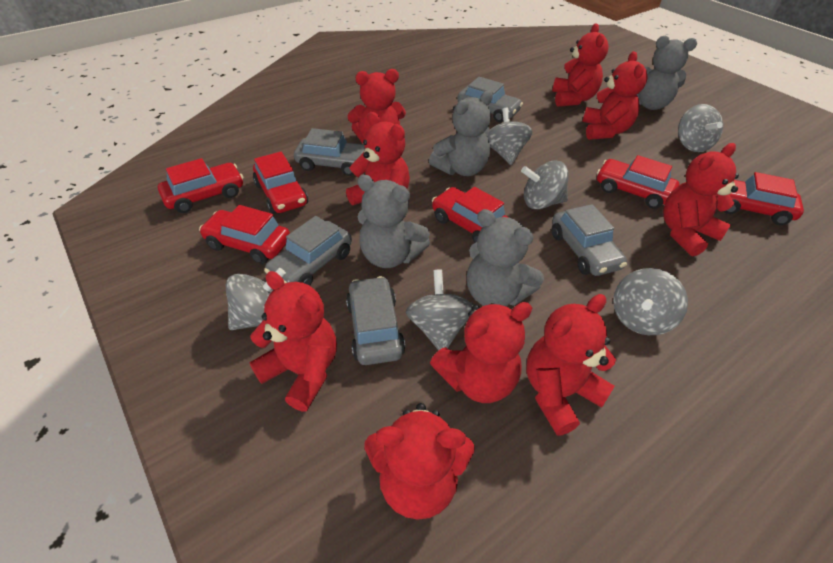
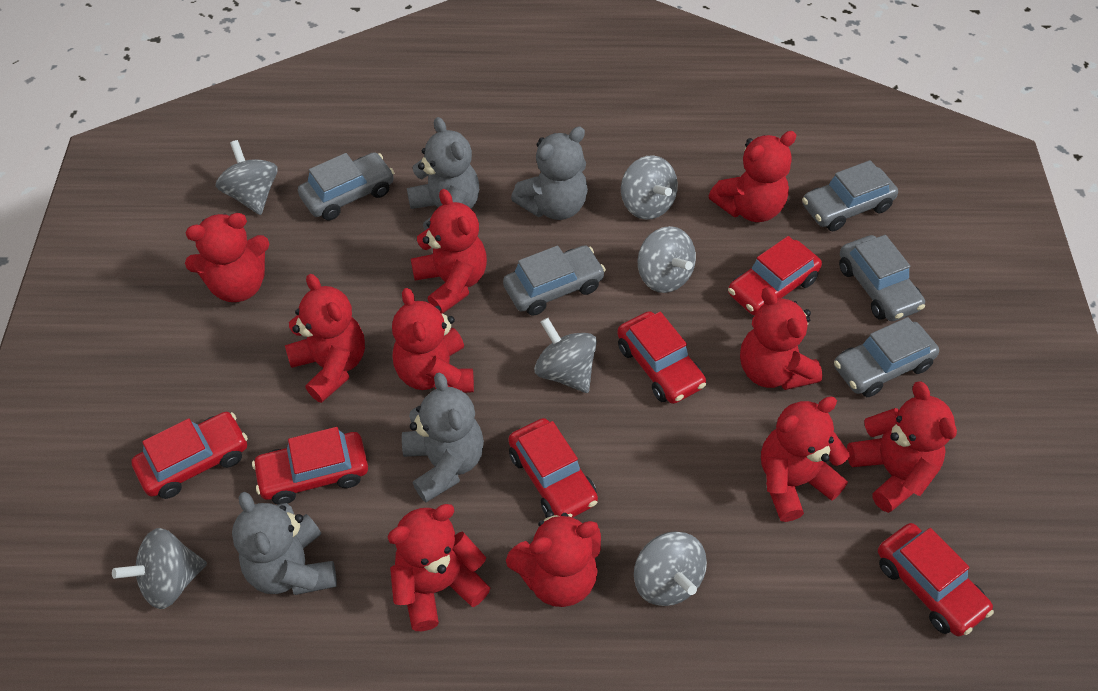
red teddy bear: [250,271,337,411] [346,112,410,205] [347,69,406,144] [364,403,474,520] [430,302,532,403] [526,294,616,435] [552,23,609,107] [582,51,648,140] [663,143,739,257] = 9 -> [185,213,269,302] [285,274,365,403] [388,504,490,631] [392,288,474,393] [411,189,487,314] [506,511,601,607] [709,131,796,222] [740,287,822,390] [761,396,850,522] [847,381,957,513] = 10

